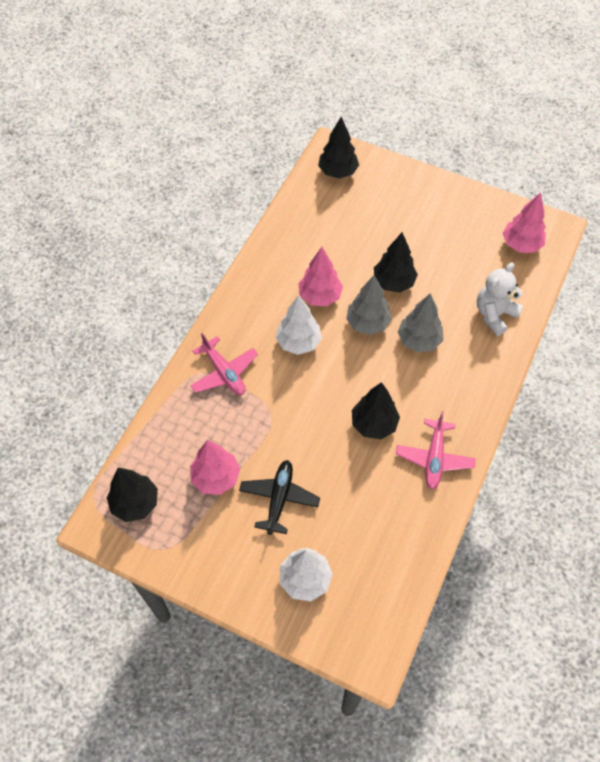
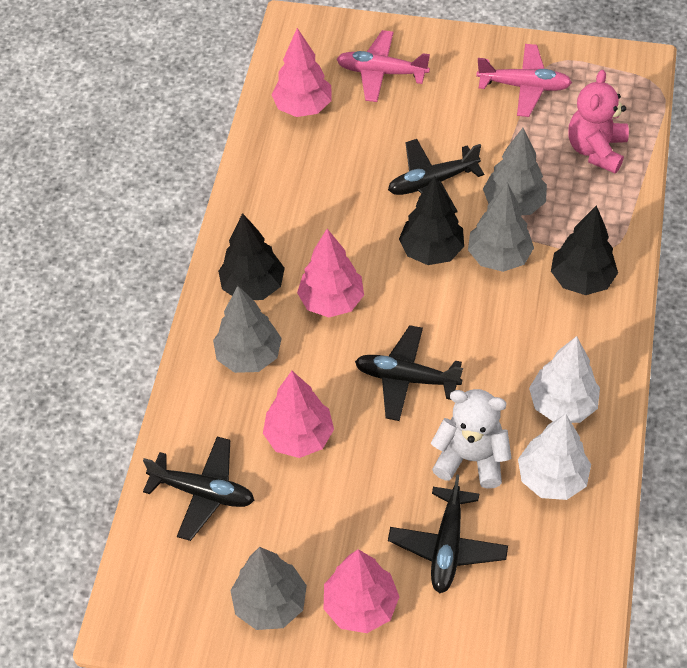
black plane: [239,460,320,535] = 1 -> [143,437,254,541] [355,325,463,421] [388,139,484,213] [388,475,508,594] = 4
black tree: [107,468,158,522] [318,117,359,179] [352,382,400,439] [374,232,418,293] = 4 -> [218,213,285,300] [399,176,464,265] [551,205,618,295] = 3
grey tree: [346,275,392,335] [398,293,444,352] = 2 -> [213,286,282,373] [230,547,307,630] [468,182,534,272] [483,128,547,215] = 4
pink teddy bear: none = 0 -> [568,70,629,173] = 1
pink tree: [190,440,240,495] [298,247,343,306] [503,192,546,253] = 3 -> [263,371,334,458] [271,28,331,117] [297,229,364,318] [324,549,399,633] = 4

